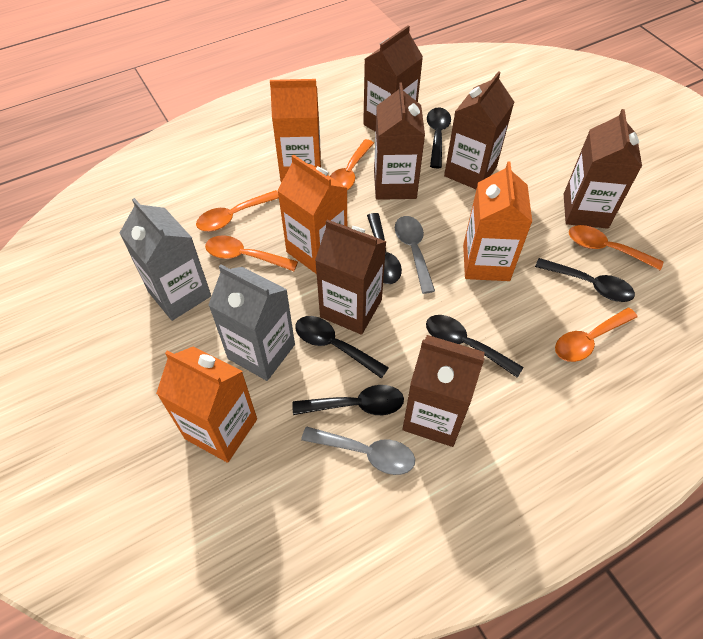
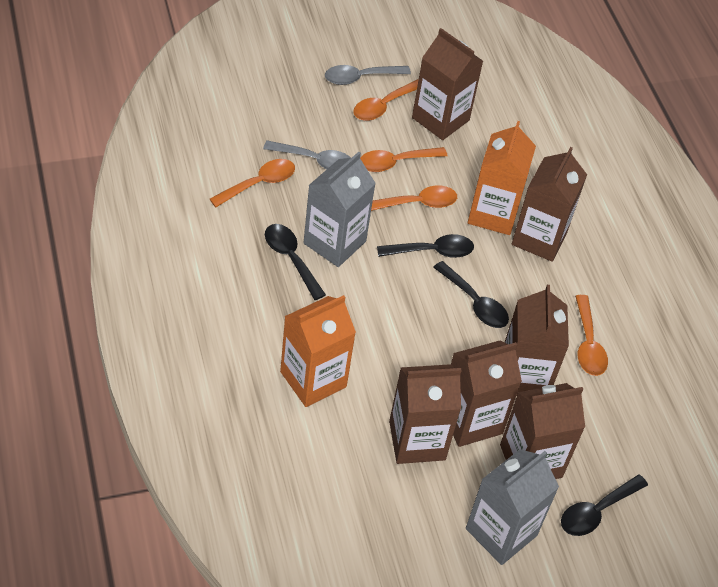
black spoon: [292,385,404,415] [295,316,389,378] [367,213,402,284] [426,315,523,378] [427,107,451,168] [535,258,635,302] = 6 -> [265,224,326,300] [377,234,474,258] [433,261,509,328] [561,474,648,536] = 4
orange carton: [156,346,257,463] [270,79,321,182] [277,154,347,274] [463,161,532,281] = 4 -> [280,295,356,407] [468,121,536,235] = 2

